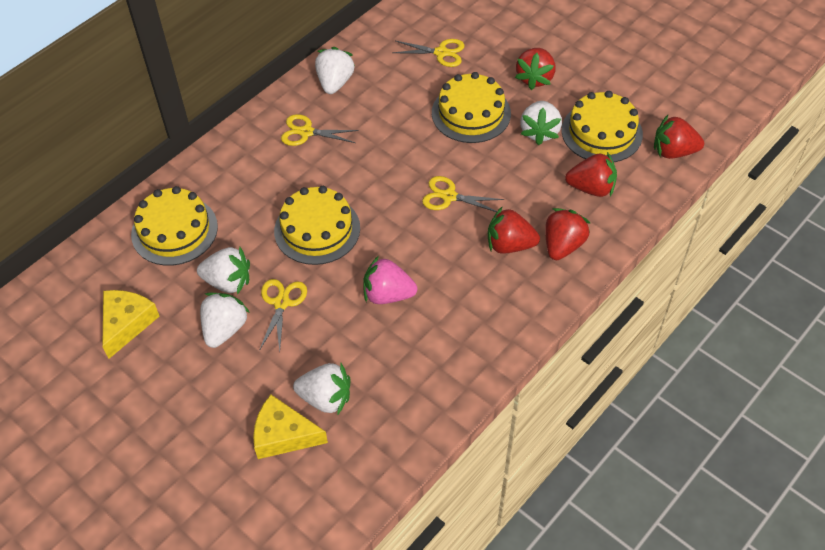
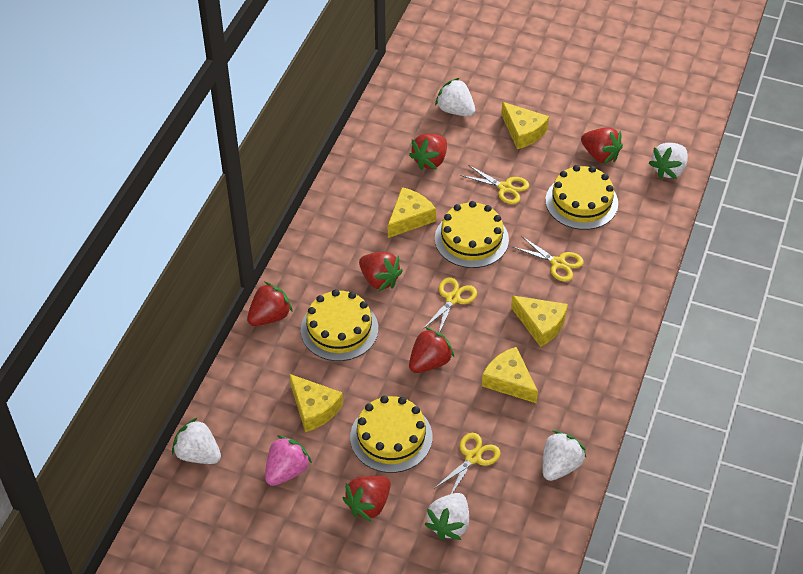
red strawberry: [488,206,540,254] [515,48,555,90] [545,208,590,260] [565,152,617,197] [654,115,704,159] = 5 -> [247,282,293,326] [343,476,391,522] [359,252,403,291] [409,134,447,170] [409,327,454,373] [581,127,623,164] = 6
yellow cheese: [102,290,160,359] [253,395,328,459] = 2 -> [290,374,343,432] [388,187,436,238] [482,347,538,404] [501,102,549,149] [511,295,568,347] = 5

